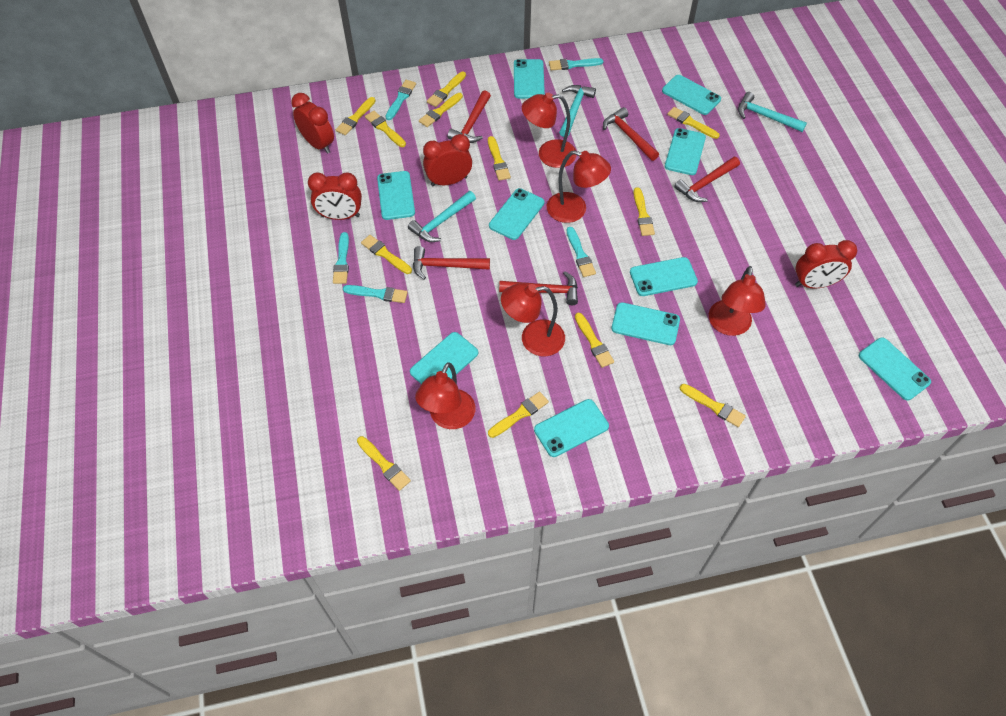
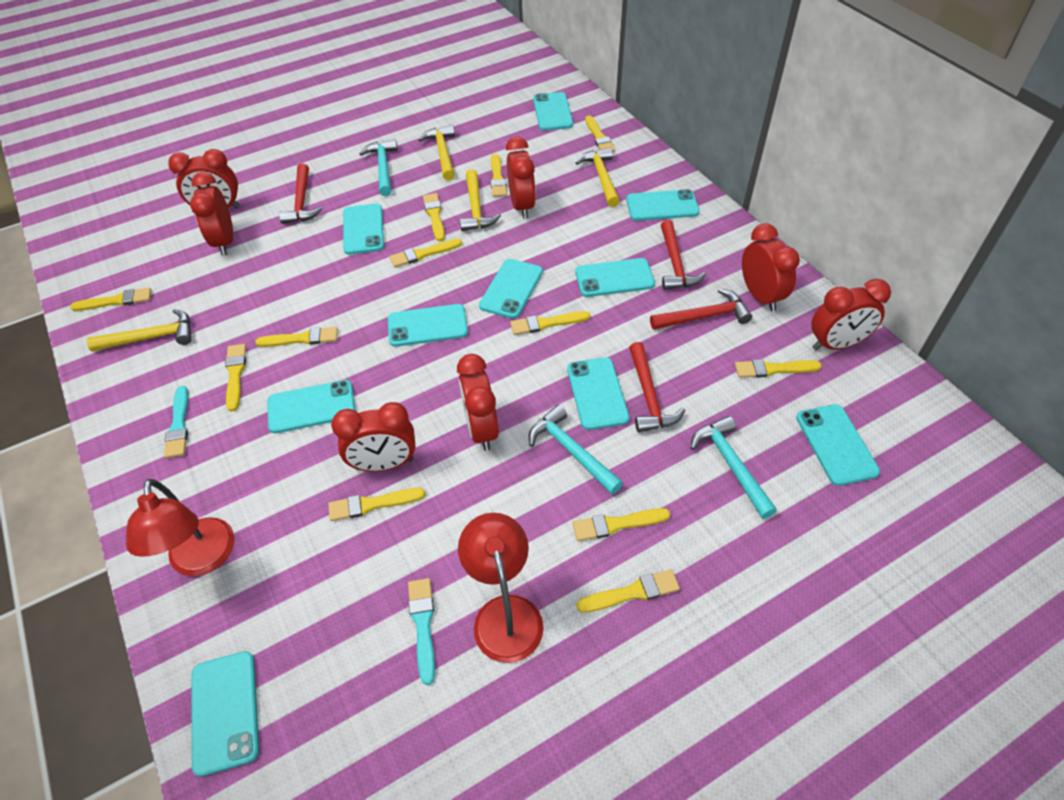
red clock: [291,93,334,154] [308,173,362,220] [423,134,472,186] [795,240,857,289] = 4 -> [168,149,240,208] [190,172,233,255] [331,402,416,472] [457,354,499,451] [506,136,536,219] [742,223,800,312] [811,279,891,350] = 7
red hammer: [413,246,490,280] [448,90,491,143] [499,271,578,305] [603,107,659,161] [674,157,740,202] = 5 -> [279,163,322,224] [629,342,685,432] [650,288,752,330] [661,220,706,290] = 4
red lamp: [415,362,475,429] [501,283,565,356] [522,93,577,168] [547,150,611,223] [709,266,766,336] = 5 -> [126,479,235,576] [458,513,544,663] = 2
turquoise brush: [333,232,349,284] [343,285,408,303] [385,80,416,120] [549,58,603,71] [567,227,596,277] = 5 -> [164,386,188,458] [408,578,435,685] = 2
yellow hammer: none = 0 -> [87,309,191,351] [418,125,455,180] [460,169,501,231] [576,148,620,207] = 4

